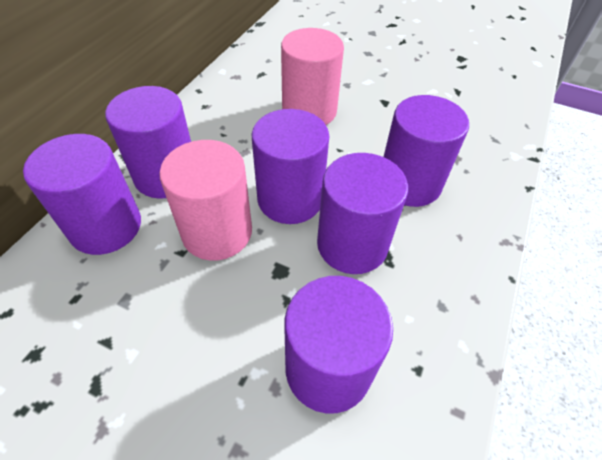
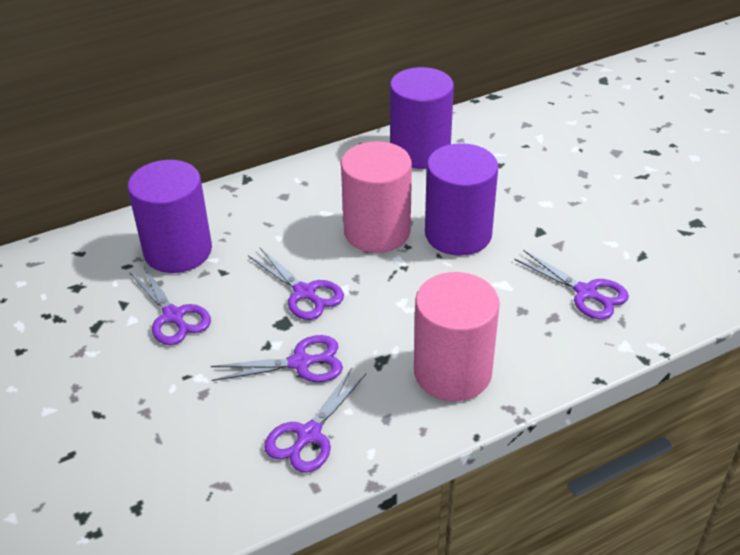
purple cylinder: [23,134,141,255] [105,86,191,199] [252,109,329,224] [284,276,393,414] [317,153,408,274] [384,95,469,207] = 6 -> [128,160,212,273] [390,67,454,169] [425,143,498,256] = 3
purple scissors: none = 0 -> [129,265,211,345] [211,335,343,382] [248,248,344,320] [264,368,366,473] [514,250,629,320] = 5

